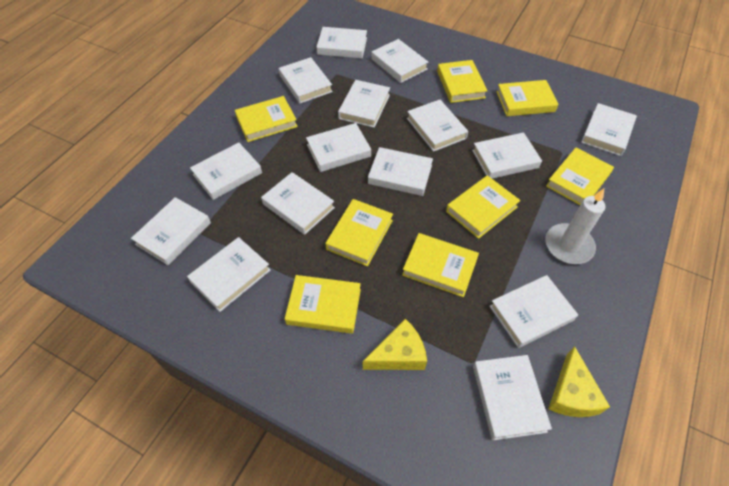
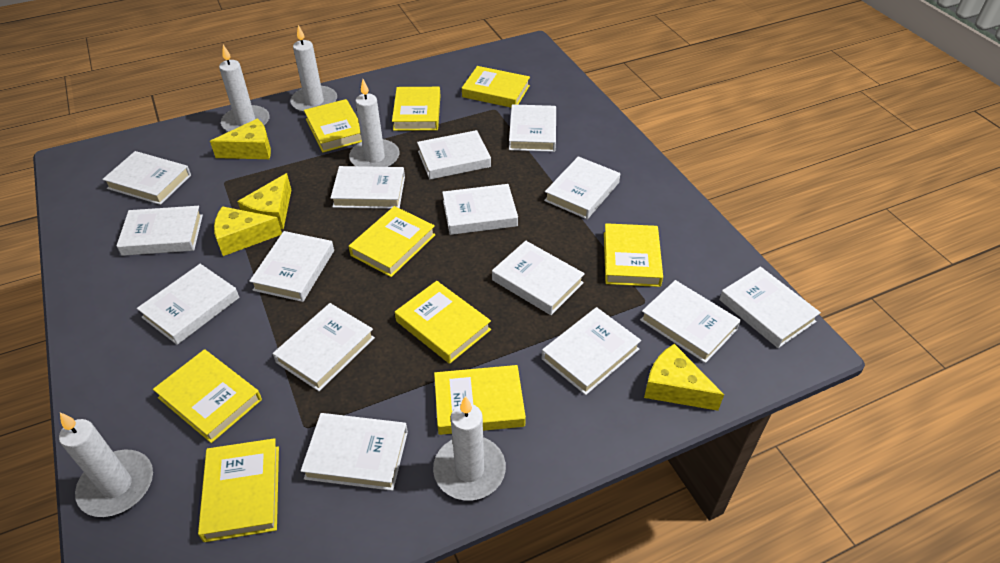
white candle: [545,188,605,264] = 1 -> [59,413,153,517] [219,45,270,132] [290,25,337,113] [349,79,400,167] [433,396,506,500] = 5
yellow book: [235,96,298,142] [285,275,361,334] [325,199,393,266] [402,233,479,297] [437,60,487,103] [446,175,520,239] [496,80,559,116] [546,148,614,205] = 8 -> [153,349,262,443] [198,438,279,542] [304,99,362,152] [348,206,436,277] [392,87,440,131] [395,281,491,364] [434,365,526,435] [462,66,530,108] [604,223,663,287] = 9
yellow cheese: [363,319,427,370] [548,346,610,417] = 2 -> [210,118,271,159] [214,206,282,256] [237,173,291,229] [644,344,724,411] = 4

